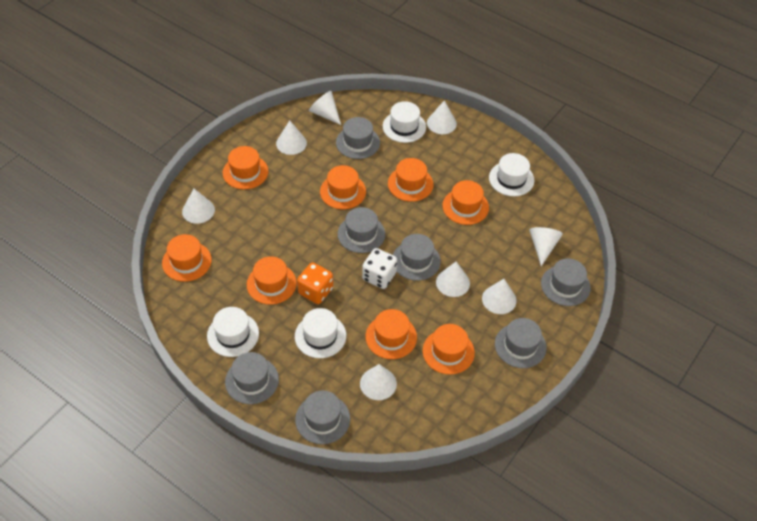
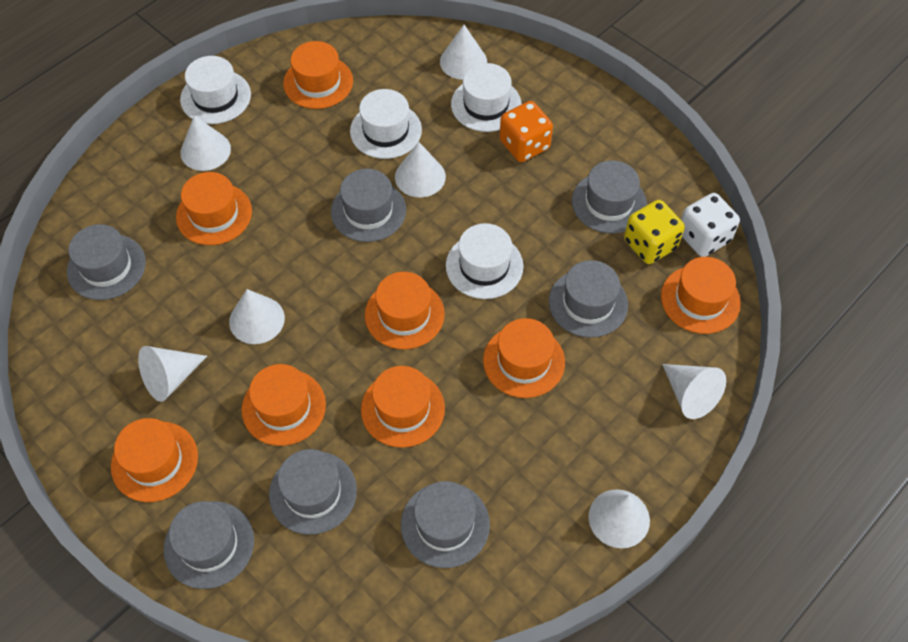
white cone: [182,189,215,224] [276,120,307,155] [309,91,341,125] [360,364,397,400] [427,100,457,134] [436,262,470,297] [482,279,517,314] [529,227,563,266] = 8 -> [138,346,207,402] [181,115,231,171] [229,289,285,344] [395,142,446,197] [440,25,487,80] [589,489,650,548] [662,364,726,419] = 7
yellow dice: none = 0 -> [624,200,685,264] = 1

